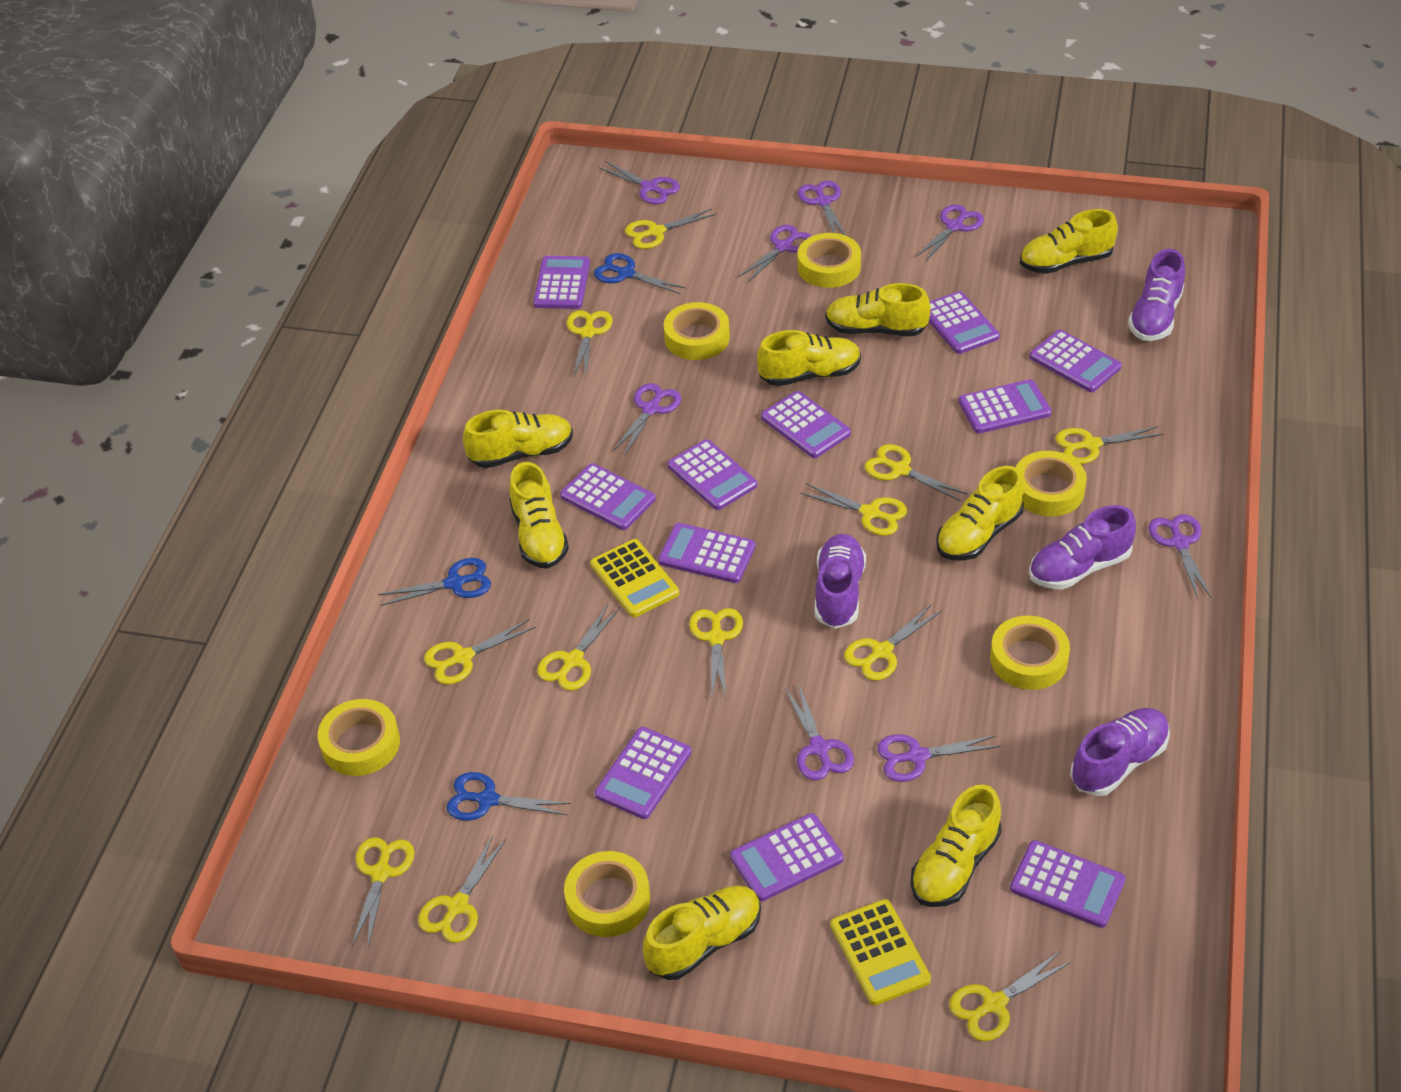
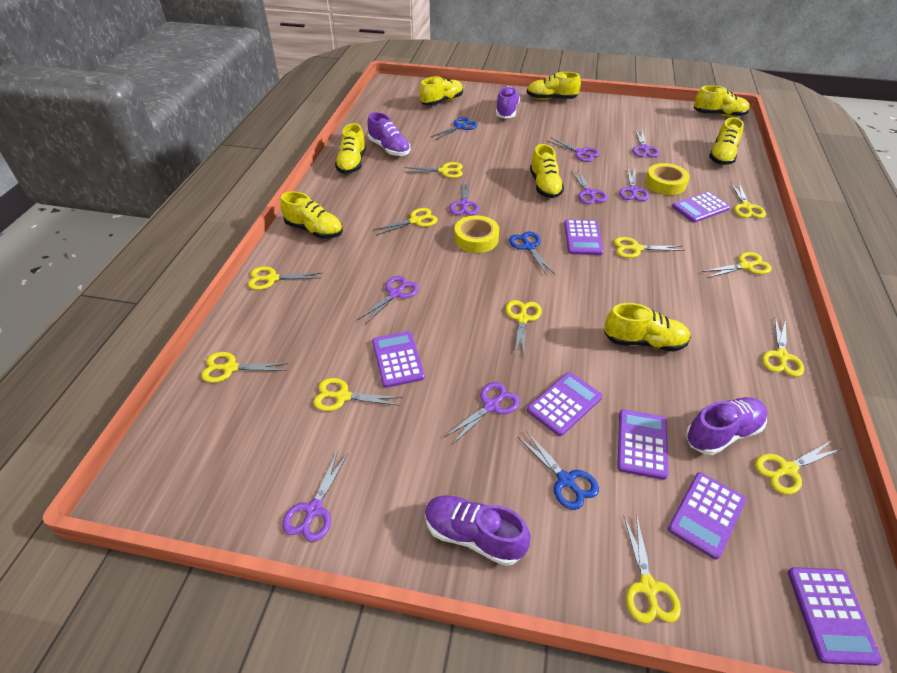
purple calculator: [533,256,590,309] [560,463,656,530] [595,727,691,819] [658,523,756,583] [668,439,757,510] [730,813,844,901] [761,391,851,458] [929,291,1000,354] [958,379,1052,433] [1010,840,1125,928] [1029,330,1122,392] = 11 -> [372,331,425,388] [527,372,602,436] [564,219,604,255] [617,409,668,480] [668,472,746,560] [672,191,730,223] [788,567,882,666] = 7
yellow calculator: [590,539,679,617] [830,899,931,1005] = 2 -> none = 0
yellow tape: [317,699,400,776] [564,851,650,937] [664,302,730,360] [798,233,861,288] [990,616,1070,690] [1016,451,1087,516] = 6 -> [454,215,499,253] [645,163,690,195] = 2

